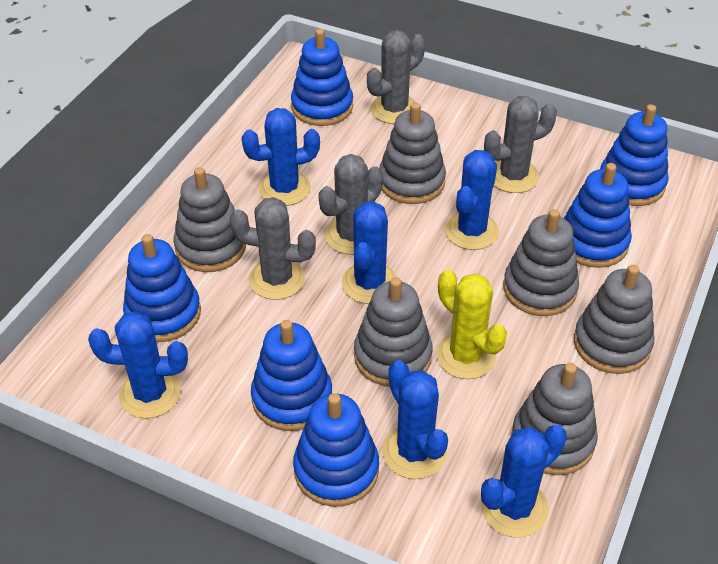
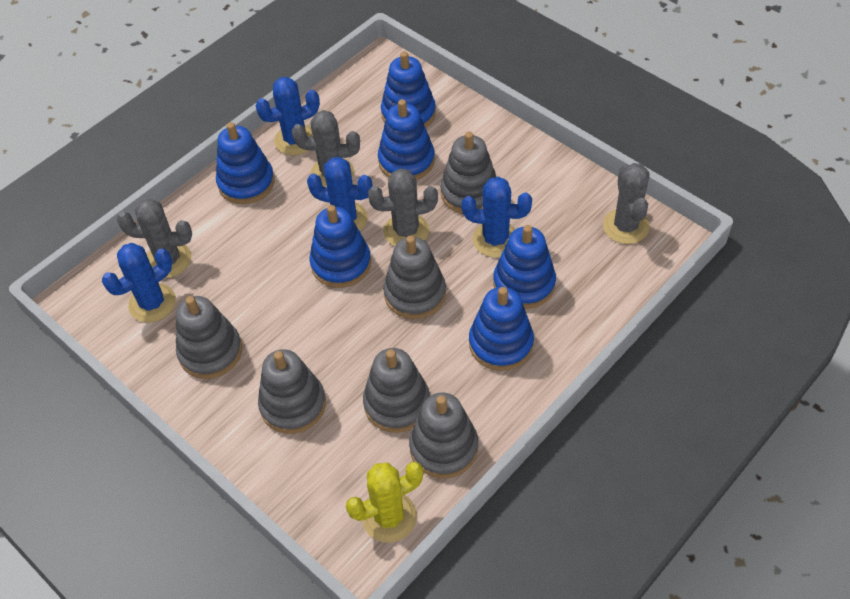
blue cactus: [88,311,188,419] [241,108,320,206] [341,201,397,304] [382,360,448,479] [445,150,499,250] [481,425,567,537] = 6 -> [102,243,176,323] [256,77,320,155] [307,157,373,231] [462,177,532,257] = 4

